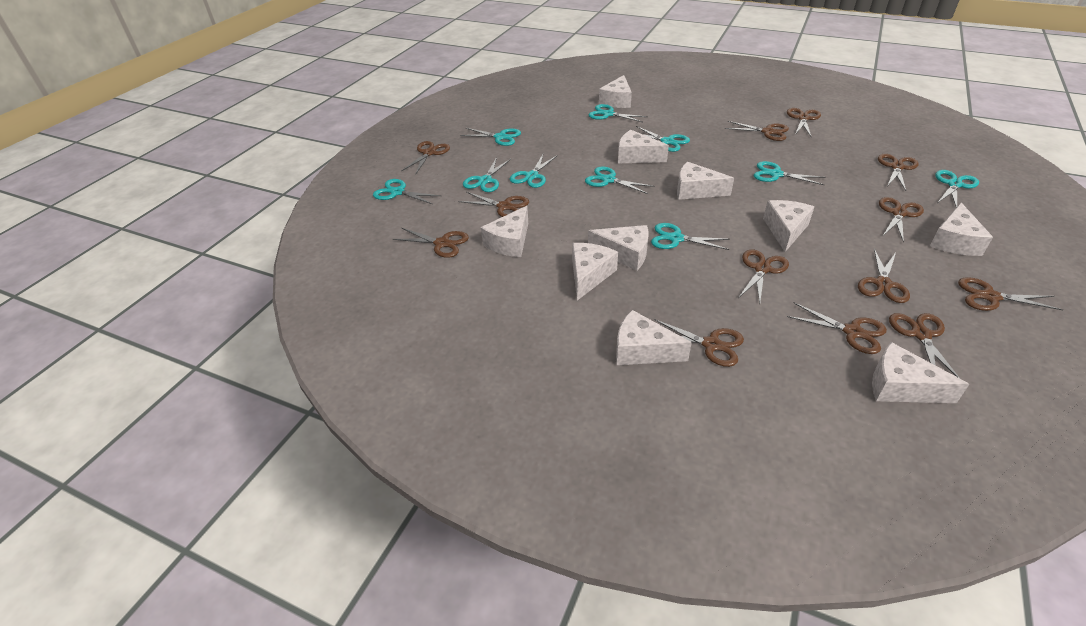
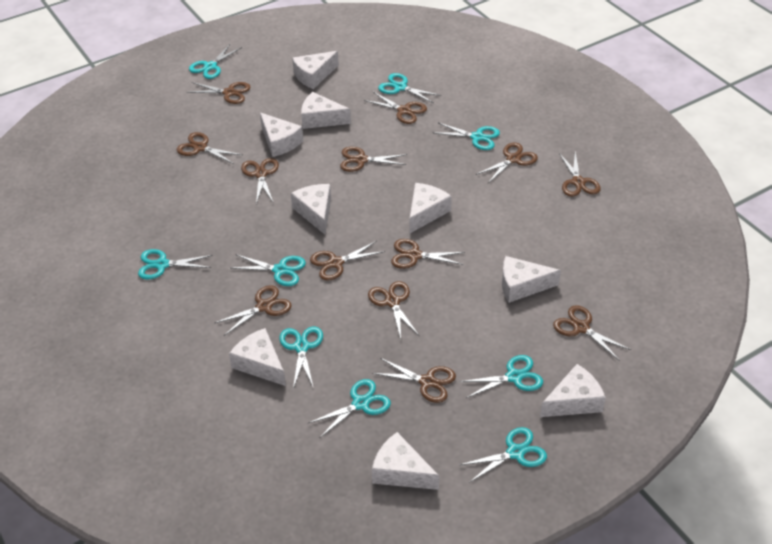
turquoise scissors: [373,179,440,204] [460,128,521,146] [463,157,511,192] [510,154,558,188] [585,166,655,194] [588,104,648,122] [636,126,690,152] [651,223,730,250] [754,161,825,185] [935,170,979,208] = 10 -> [138,249,213,279] [189,44,242,79] [232,254,306,286] [279,327,323,389] [309,379,391,438] [378,73,441,103] [434,122,500,150] [459,355,543,398] [459,427,547,483] = 9
white cheese: [481,206,528,257] [572,243,618,301] [588,225,648,271] [599,75,632,108] [616,310,692,365] [618,130,669,163] [677,162,734,200] [763,200,814,252] [872,342,970,403] [930,203,993,256] = 10 -> [229,328,286,386] [260,112,303,157] [291,184,331,234] [292,51,339,89] [301,92,351,129] [372,432,439,490] [409,183,452,234] [502,256,561,303] [540,364,606,417] = 9

